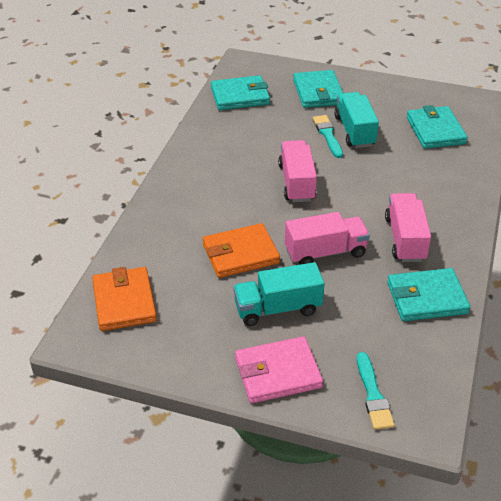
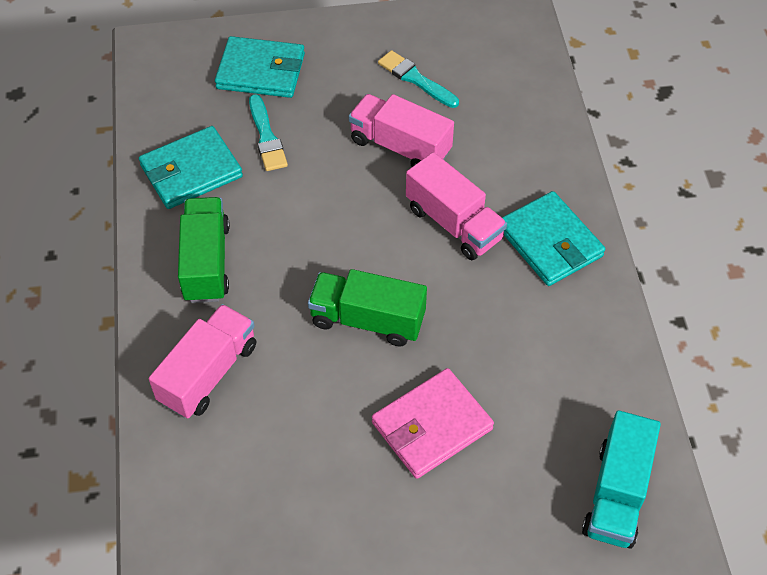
green truck: none = 0 -> [178,197,230,303] [308,269,427,347] = 2
orange wallet: [92,267,157,331] [203,223,280,278] = 2 -> none = 0
turquoise truck: [233,262,324,326] [334,92,379,148] = 2 -> [582,410,661,549] = 1
turquoise wallet: [211,75,270,110] [293,70,343,108] [387,268,470,321] [407,105,468,149] = 4 -> [139,126,243,209] [215,36,305,98] [502,191,605,286] = 3

